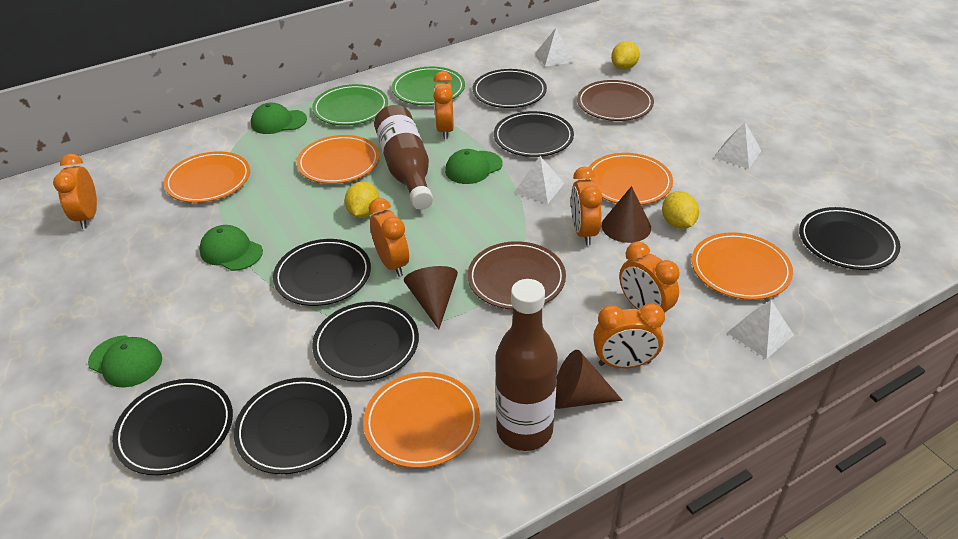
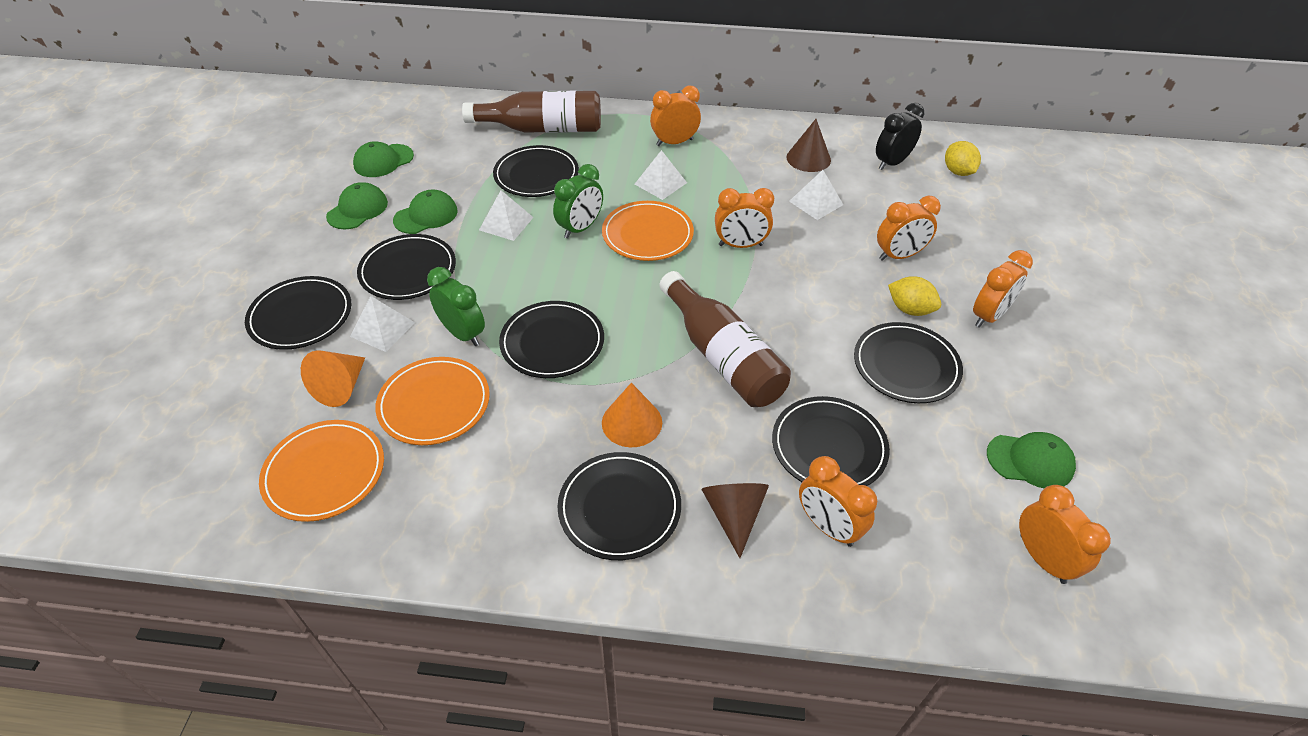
black clock: none = 0 -> [876,103,924,170] = 1
brown cone: [404,266,458,330] [555,350,623,409] [602,186,651,243] = 3 -> [701,483,769,558] [786,119,831,172] = 2
brown plate: [468,241,566,310] [577,80,654,121] = 2 -> none = 0
green clock: none = 0 -> [427,267,485,346] [553,164,603,239] = 2
green plate: [312,84,388,125] [392,67,465,105] = 2 -> none = 0
orange cone: none = 0 -> [301,350,365,407] [602,383,662,447] = 2
orange plate: [164,151,250,203] [297,135,380,184] [363,372,480,468] [586,153,673,205] [692,232,793,300] = 5 -> [259,420,384,522] [375,357,490,445] [602,201,694,261] = 3
yellow lemon: [345,181,379,218] [611,41,640,70] [662,191,699,229] = 3 -> [888,276,941,316] [945,141,981,176] = 2

